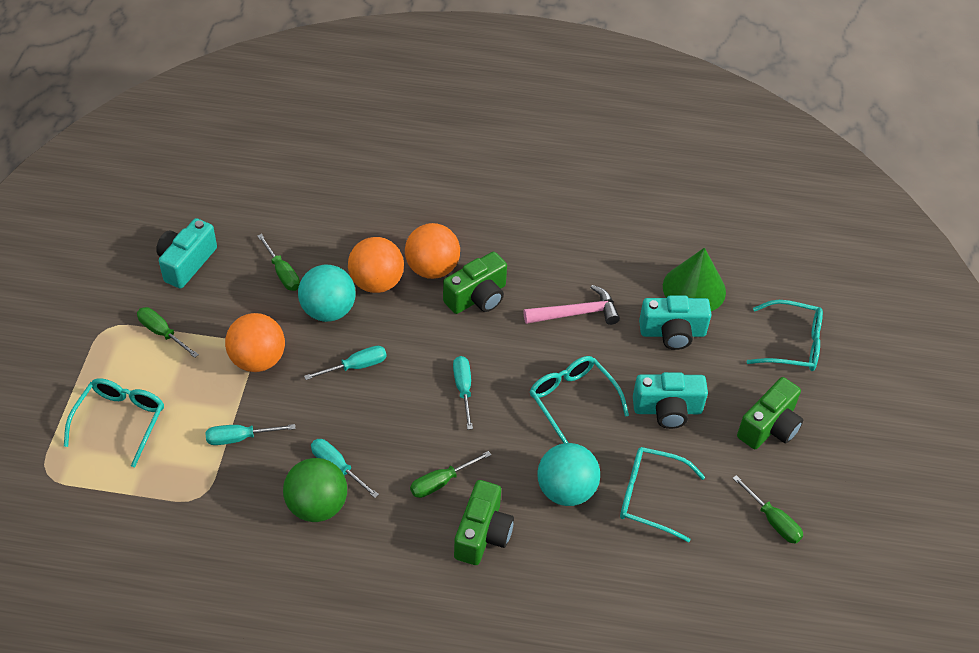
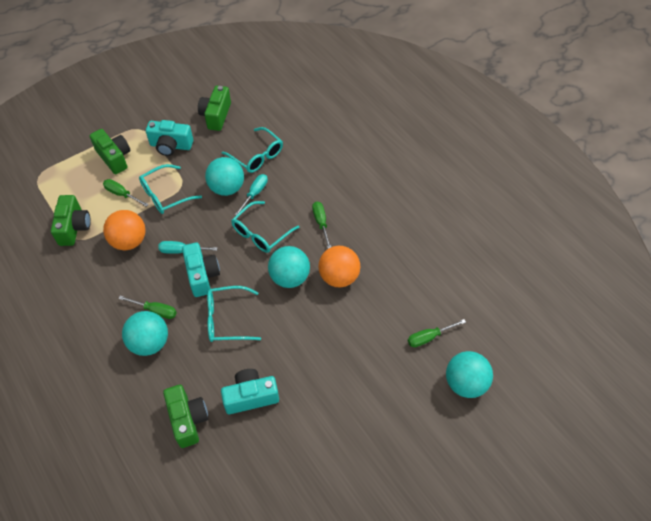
green ball: [283,458,347,522] = 1 -> none = 0
green camera: [443,252,507,314] [454,480,514,565] [737,377,803,449] = 3 -> [51,195,91,246] [89,129,130,174] [163,385,209,448] [198,86,231,131] = 4
green cone: [663,248,726,311] = 1 -> none = 0
orange ball: [225,313,285,372] [348,237,404,293] [405,223,460,279] = 3 -> [103,210,146,250] [318,246,360,288] = 2
pink hammer: [524,285,620,325] = 1 -> none = 0
turquoise ball: [298,265,356,322] [537,443,600,506] = 2 -> [122,311,168,356] [205,157,244,196] [268,246,310,288] [446,351,493,398] = 4
turquoise screwdriver: [206,424,295,445] [304,346,387,380] [311,439,379,498] [453,356,473,430] = 4 -> [158,241,217,254] [235,174,268,215] = 2

